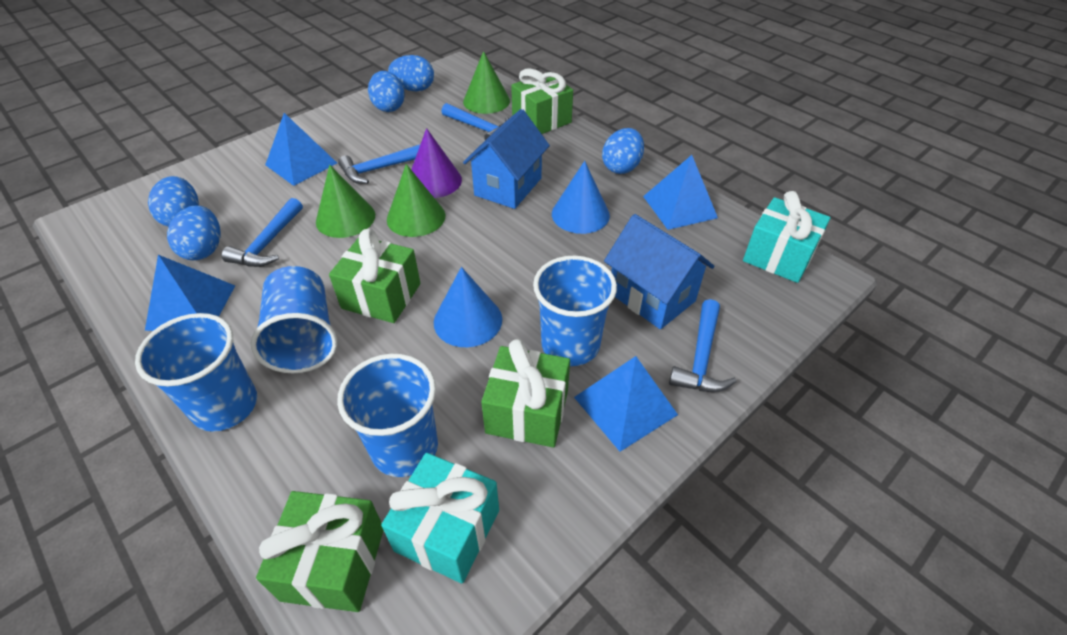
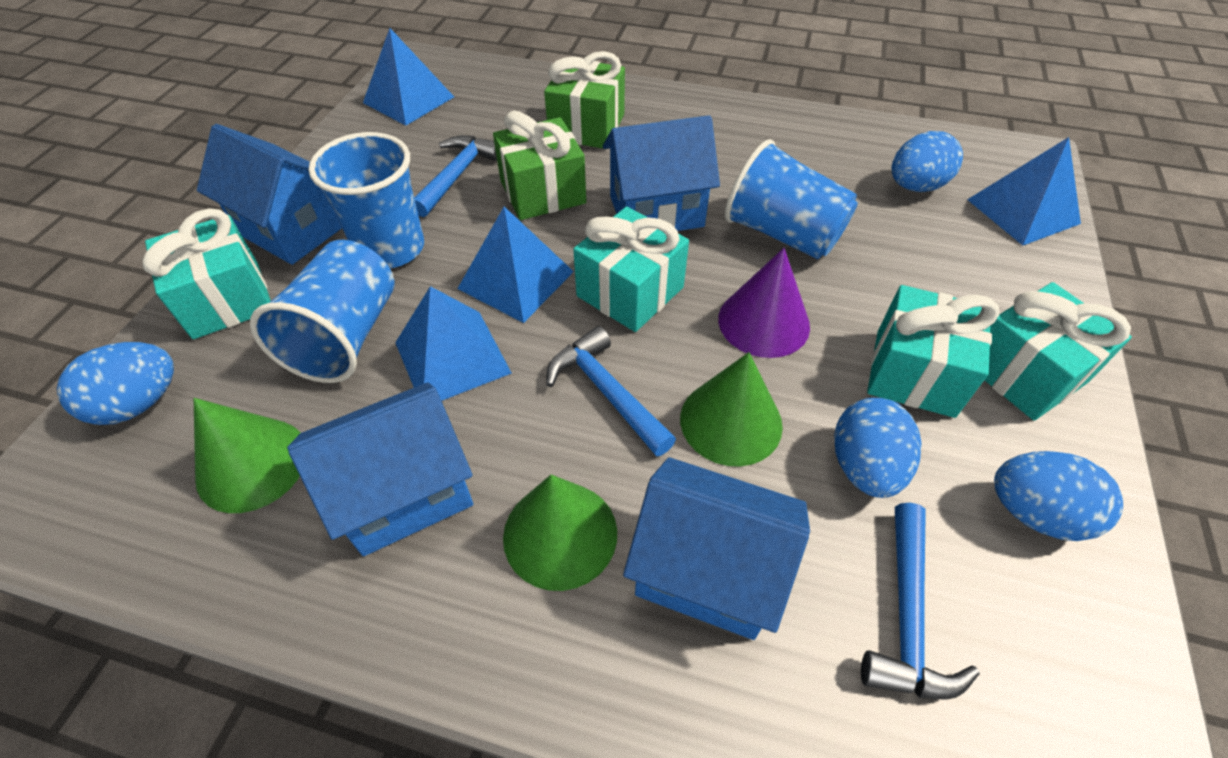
blue cone: [434,267,502,347] [552,161,610,234] = 2 -> none = 0
blue cup: [135,313,257,432] [250,266,337,373] [337,353,438,477] [533,256,617,366] = 4 -> [250,240,395,383] [308,132,424,268] [725,139,858,259] = 3
blue egg: [148,176,199,227] [167,206,221,260] [368,71,405,112] [388,55,434,91] [602,128,644,174] = 5 -> [57,342,174,425] [834,397,922,498] [892,131,963,192] [994,451,1123,541] = 4
blue hammer: [222,198,303,267] [338,145,420,184] [442,103,509,140] [669,299,737,392] = 4 -> [414,135,497,217] [546,326,676,457] [861,503,979,700] = 3
blue house: [463,109,550,209] [604,214,715,329] = 2 -> [197,124,342,265] [287,382,473,556] [603,115,720,231] [623,457,810,640] = 4
green gift: [256,491,384,612] [329,228,420,323] [481,339,570,447] [511,68,573,134] = 4 -> [493,111,586,220] [544,51,625,148] = 2
turquoise gift: [381,453,499,583] [743,191,831,283] = 2 -> [142,208,271,339] [573,207,689,332] [867,285,999,418] [984,282,1132,421] = 4

